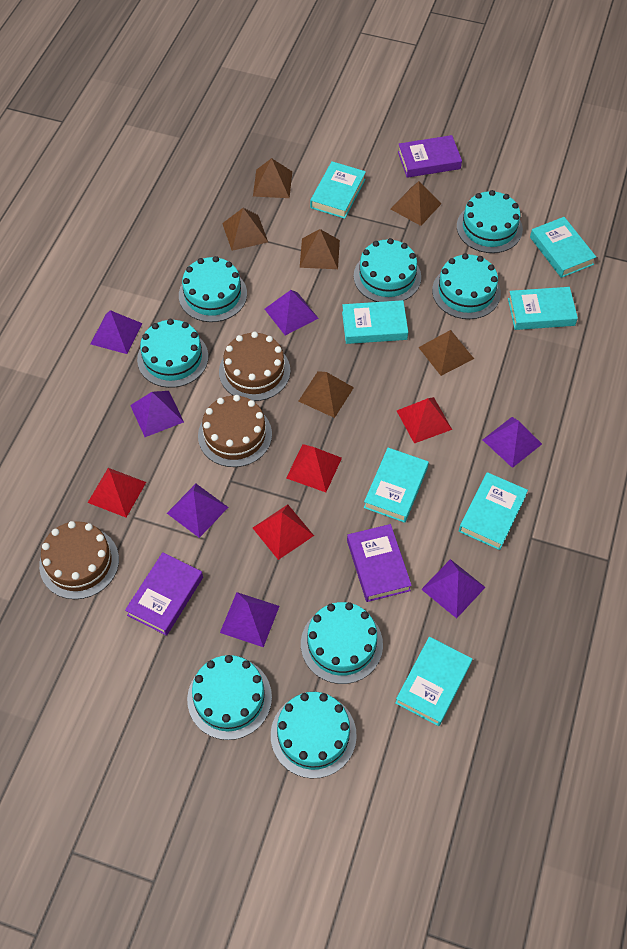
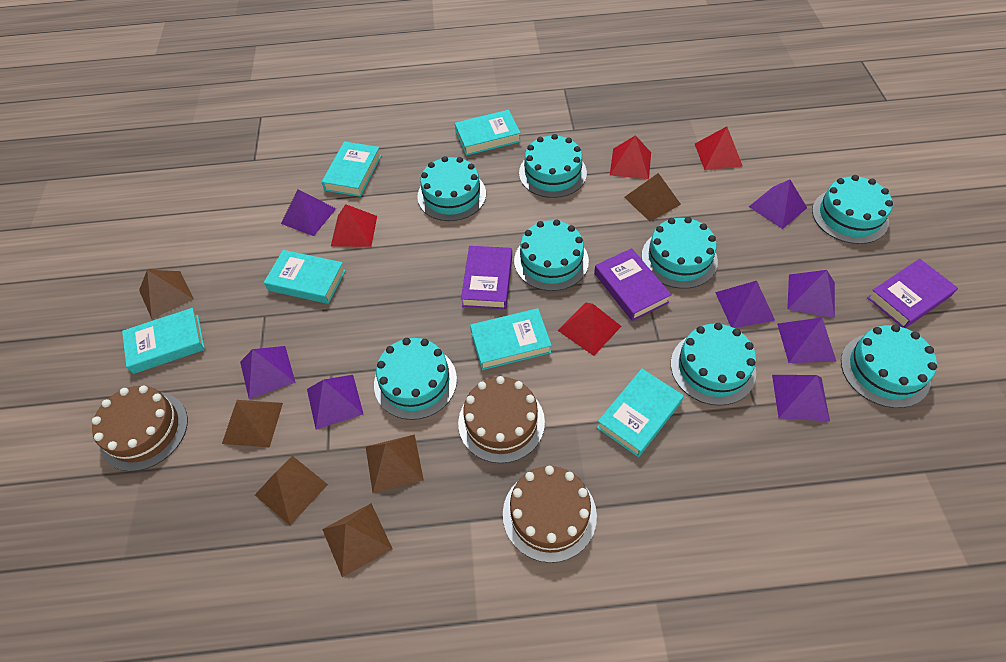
purple pyramid: [90,310,143,354] [130,391,184,437] [167,484,228,538] [220,592,280,647] [265,290,318,335] [421,559,486,619] [483,417,542,468] = 7 -> [240,346,295,399] [281,189,336,236] [307,375,363,430] [715,281,775,328] [749,180,807,229] [772,375,830,421] [777,318,837,363] [787,270,835,318] = 8
turquoise book: [310,161,366,219] [342,300,408,344] [364,448,429,523] [395,637,472,726] [459,472,528,550] [508,287,578,330] [530,217,596,278] = 7 -> [122,308,205,374] [264,250,346,304] [322,141,381,197] [455,110,521,156] [470,308,552,370] [597,369,684,457] = 6

